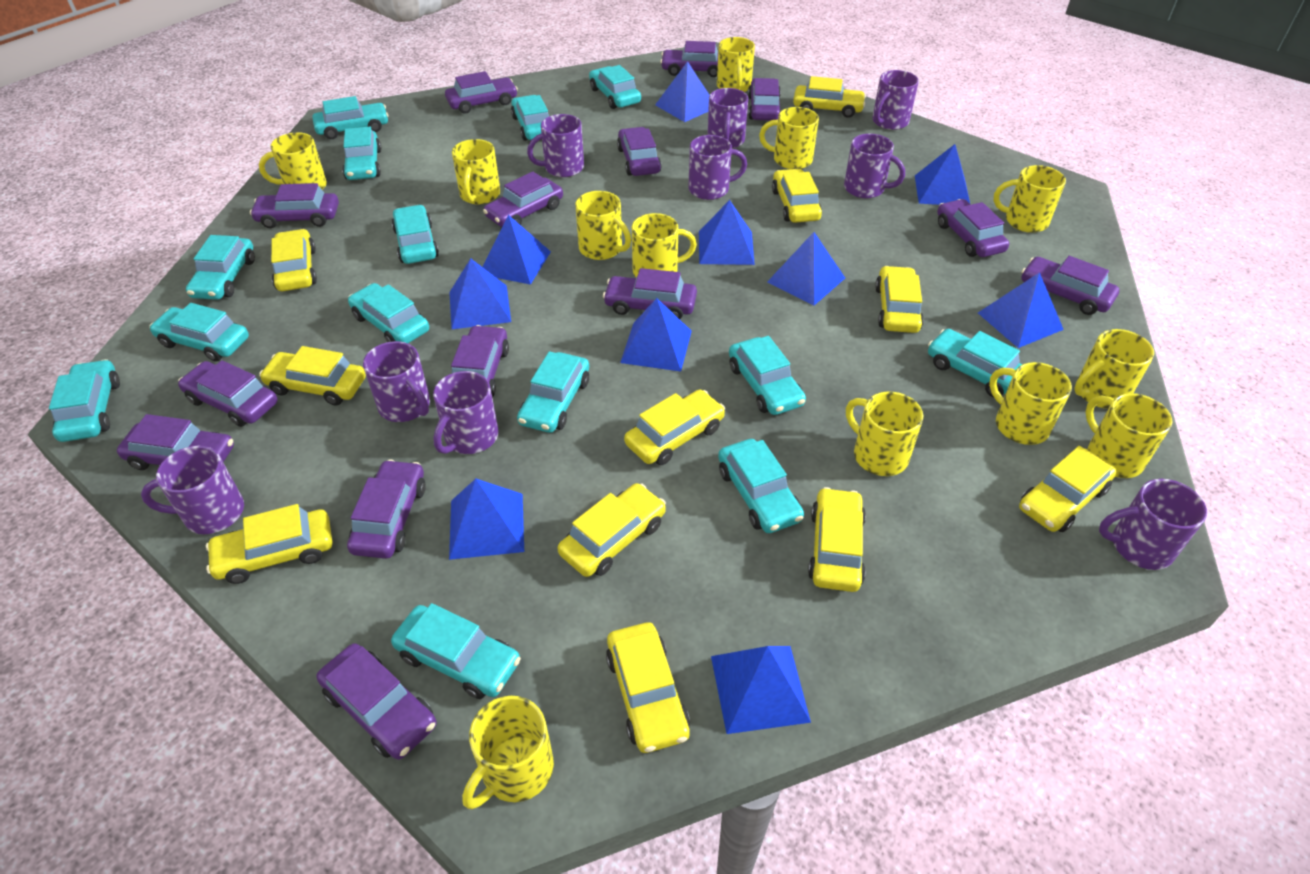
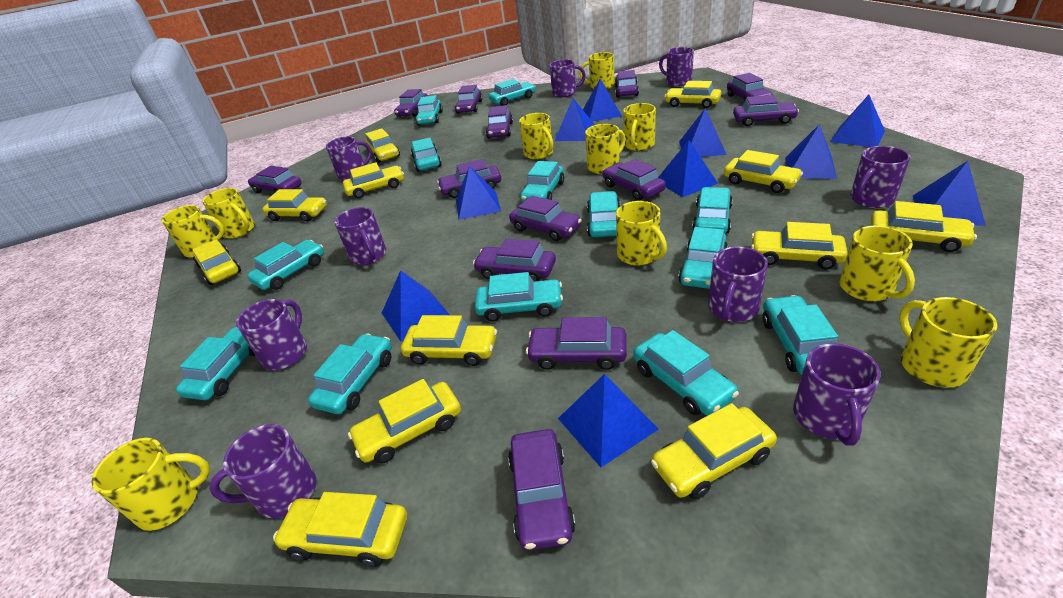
purple car: [117,414,234,470] [178,360,278,427] [250,183,339,228] [316,643,437,760] [347,459,426,559] [445,71,518,114] [451,325,509,397] [483,171,563,227] [603,268,697,319] [617,127,662,176] [660,41,718,77] [748,78,782,120] [937,199,1009,257] [1022,256,1119,315] = 14 -> [248,166,302,193] [394,89,428,117] [437,159,501,198] [455,85,482,114] [473,239,556,281] [486,105,513,139] [508,429,576,551] [509,196,582,241] [526,317,627,370] [602,159,666,201] [615,70,639,98] [727,73,773,102] [733,95,799,126] = 13
turquoise car: [49,359,120,442] [150,303,249,362] [186,235,255,300] [312,96,388,139] [342,127,382,180] [348,283,429,343] [391,603,521,699] [392,205,439,264] [511,95,549,141] [517,351,589,433] [589,65,641,109] [718,439,804,533] [729,336,806,415] [928,329,1023,397] = 14 -> [176,327,255,400] [247,240,324,290] [308,333,392,414] [411,138,442,172] [416,95,443,125] [475,272,563,322] [489,79,536,106] [520,161,564,202] [587,191,620,237] [633,330,739,416] [678,227,728,289] [692,187,733,234] [763,295,838,375] = 13
yellow car: [206,504,332,584] [259,346,366,405] [271,229,317,291] [557,483,666,577] [606,622,690,753] [624,389,725,465] [772,169,822,223] [793,76,866,118] [808,487,866,592] [875,266,924,333] [1019,446,1117,532] = 11 -> [192,239,241,285] [262,189,327,222] [273,492,407,567] [343,162,404,199] [348,379,461,464] [365,128,400,163] [401,315,497,366] [651,403,777,499] [664,81,721,108] [724,150,803,193] [751,222,848,270] [871,201,977,252] = 12
yellow mug: [259,132,327,190] [452,139,500,204] [462,696,554,809] [575,191,631,260] [632,213,697,278] [717,37,755,92] [759,107,819,169] [846,392,923,476] [989,362,1072,445] [993,165,1066,233] [1074,329,1154,409] [1085,393,1172,478] = 12 -> [91,438,210,531] [161,205,225,258] [202,188,255,239] [519,113,553,159] [579,52,614,89] [585,124,626,174] [616,201,667,266] [623,103,656,151] [840,226,915,301] [899,297,997,387] = 10

